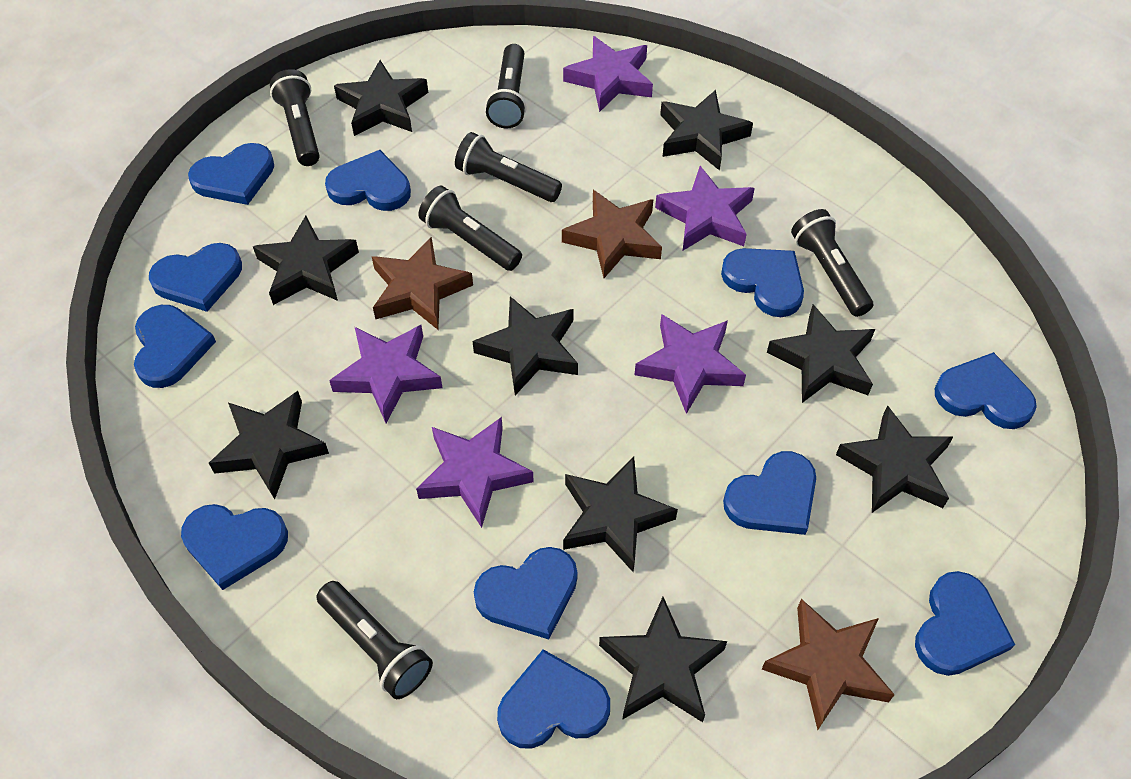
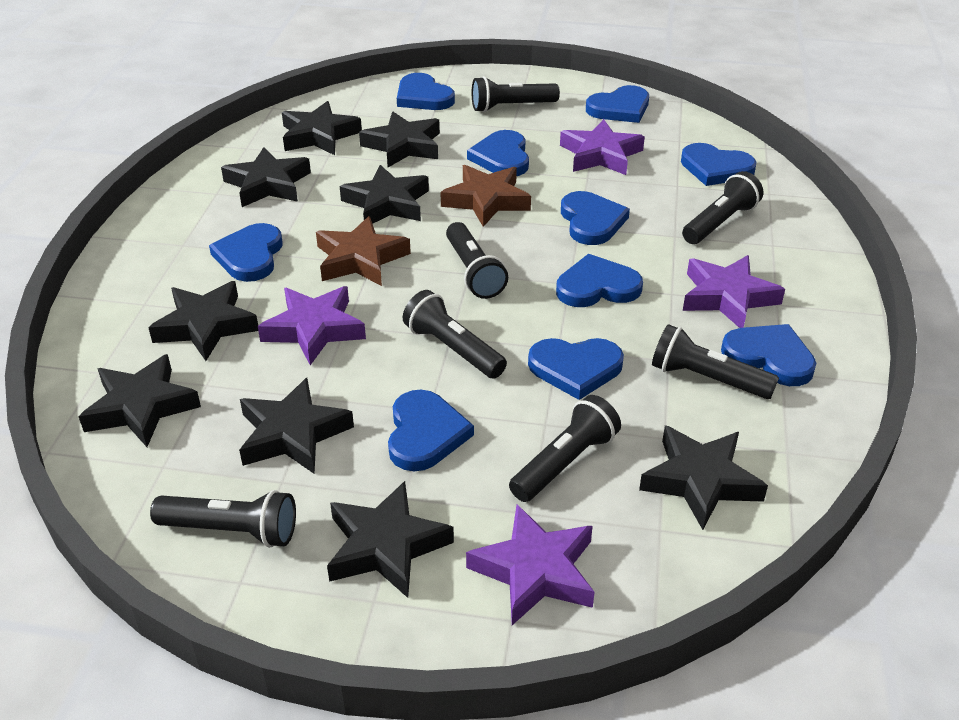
black flashlight: [270,69,320,166] [316,581,433,699] [418,185,522,271] [455,132,562,202] [485,44,527,128] [791,209,873,317] = 6 -> [150,490,296,548] [403,290,507,379] [446,222,508,299] [472,76,560,112] [509,395,621,502] [652,324,779,399] [682,171,763,244] = 7
blue heart: [134,305,216,388] [149,243,242,312] [181,504,288,590] [188,143,274,205] [325,150,411,211] [474,547,578,639] [497,649,610,749] [721,248,804,317] [723,451,816,535] [915,571,1015,676] [935,352,1037,429] = 11 -> [209,223,282,282] [388,390,474,471] [397,73,455,110] [467,130,529,176] [528,338,624,400] [556,254,643,307] [561,191,630,245] [586,85,649,123] [681,143,756,186] [721,324,816,386] = 10
brown star: [372,236,473,330] [562,190,662,278] [762,599,895,730] = 3 -> [316,216,411,286] [440,165,531,227] = 2
purple star: [329,325,442,423] [416,417,534,528] [563,36,653,112] [635,314,746,414] [655,166,755,251] = 5 -> [258,286,366,365] [466,504,595,625] [560,119,645,175] [683,255,785,328] = 4

